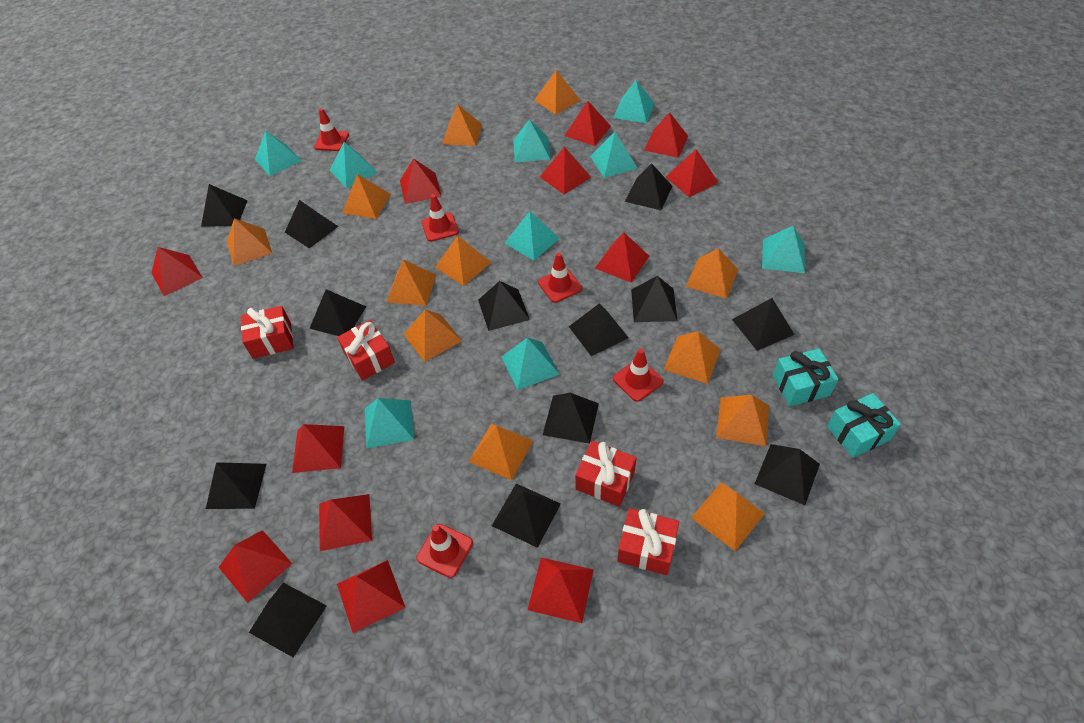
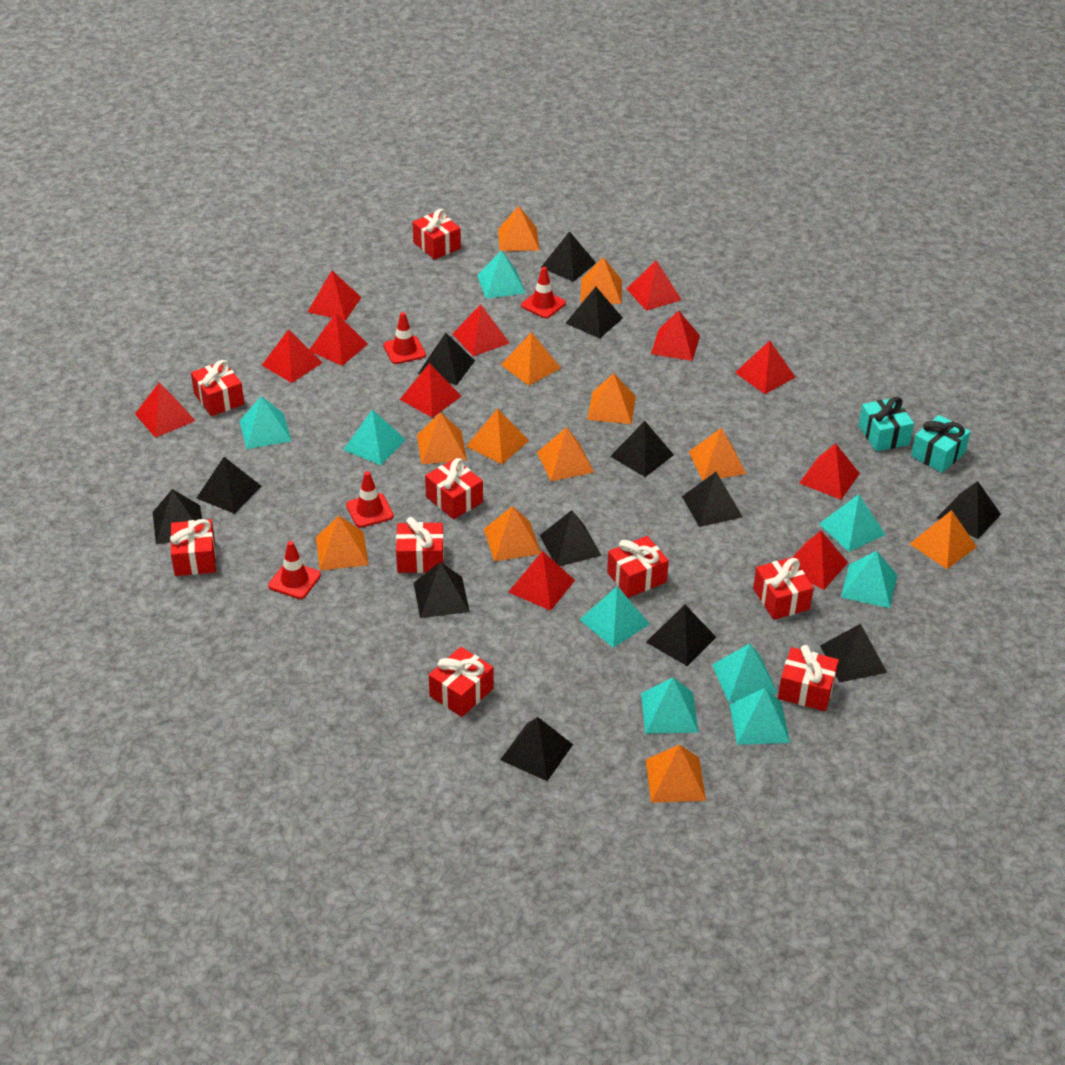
red gift: [241,306,293,359] [337,320,395,381] [575,441,636,507] [617,508,679,575] = 4 -> [170,519,216,576] [191,360,244,416] [396,517,444,573] [412,209,461,260] [425,458,483,519] [429,647,493,717] [607,536,669,598] [753,557,814,620] [778,645,839,711] = 9
red traffic cone: [314,108,349,151] [416,524,473,578] [422,194,459,242] [538,253,582,303] [613,349,664,402] = 5 -> [268,541,321,599] [346,471,394,528] [383,312,426,364] [521,267,566,318] = 4

